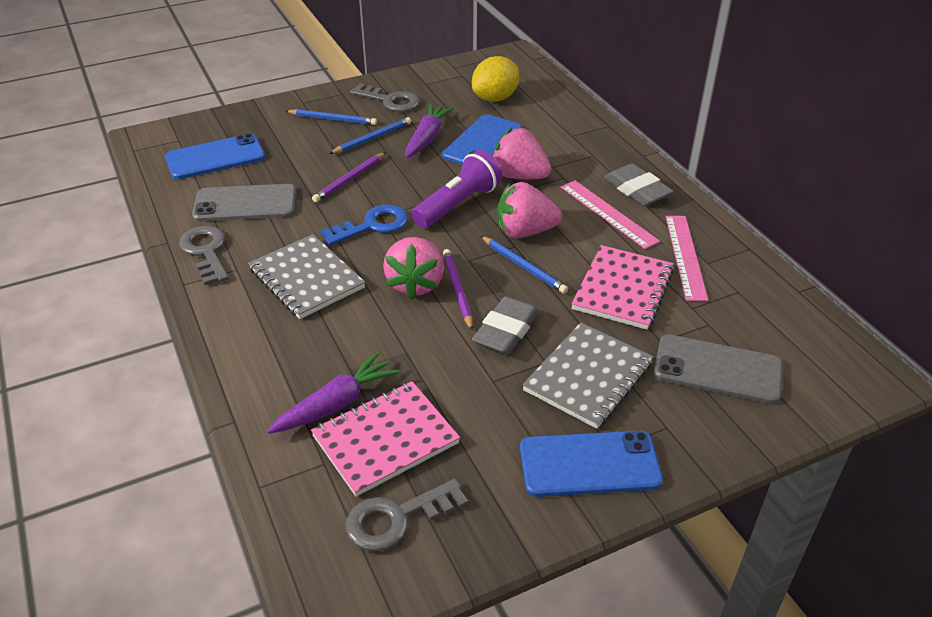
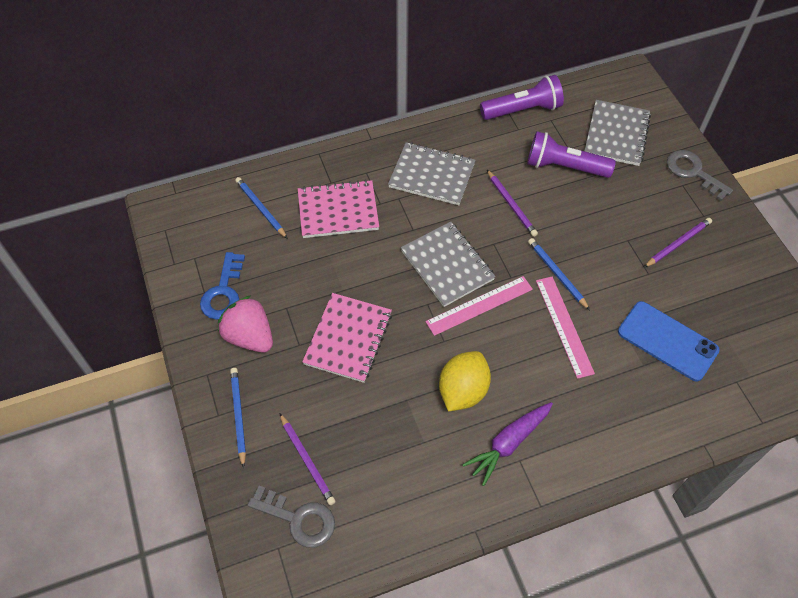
blue phone: [165,133,265,179] [442,114,522,165] [520,431,663,497] = 3 -> [618,301,720,381] = 1
grey eraser: [472,296,539,354] [604,163,674,206] = 2 -> none = 0
grey key: [179,226,229,285] [345,479,468,551] [350,83,420,112] = 3 -> [248,486,335,548] [667,150,733,201] = 2
grey notebook: [248,234,365,319] [522,323,653,429] = 2 -> [388,142,476,205] [401,222,496,307] [585,100,651,166] = 3
grey phone: [192,184,296,222] [654,335,783,404] = 2 -> none = 0
pink strawberry: [383,237,444,299] [493,128,552,179] [497,182,562,238] = 3 -> [218,296,273,353] = 1
purple carrot: [267,352,400,434] [405,104,454,158] = 2 -> [462,402,553,486] = 1
purple flashlight: [412,150,502,228] = 1 -> [480,75,564,120] [527,131,616,178] = 2
purple pencil: [312,152,386,202] [443,249,473,330] = 2 -> [279,413,336,505] [487,170,538,237] [644,218,712,267] = 3

